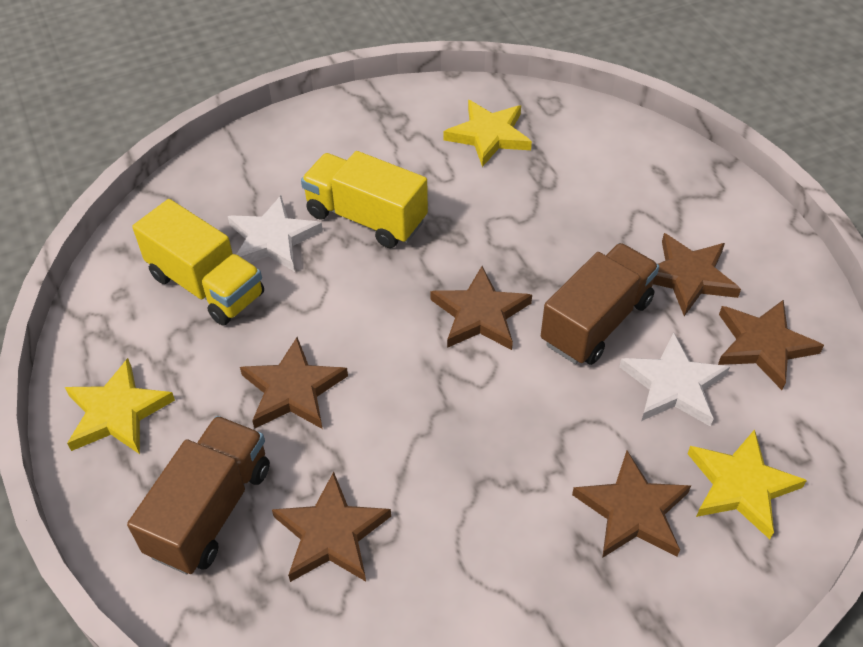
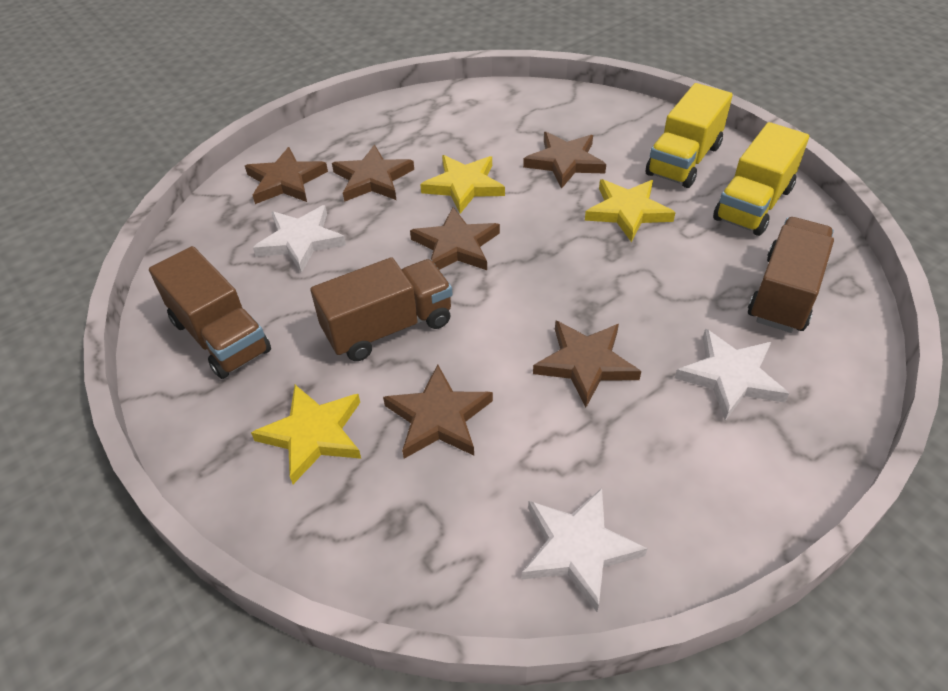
brown truck: [127,416,270,574] [541,243,659,365] = 2 -> [149,246,271,379] [310,257,453,361] [748,217,834,333] = 3
white star: [228,195,323,272] [619,332,730,427] = 2 -> [253,205,346,273] [521,488,648,612] [675,329,789,421] = 3

